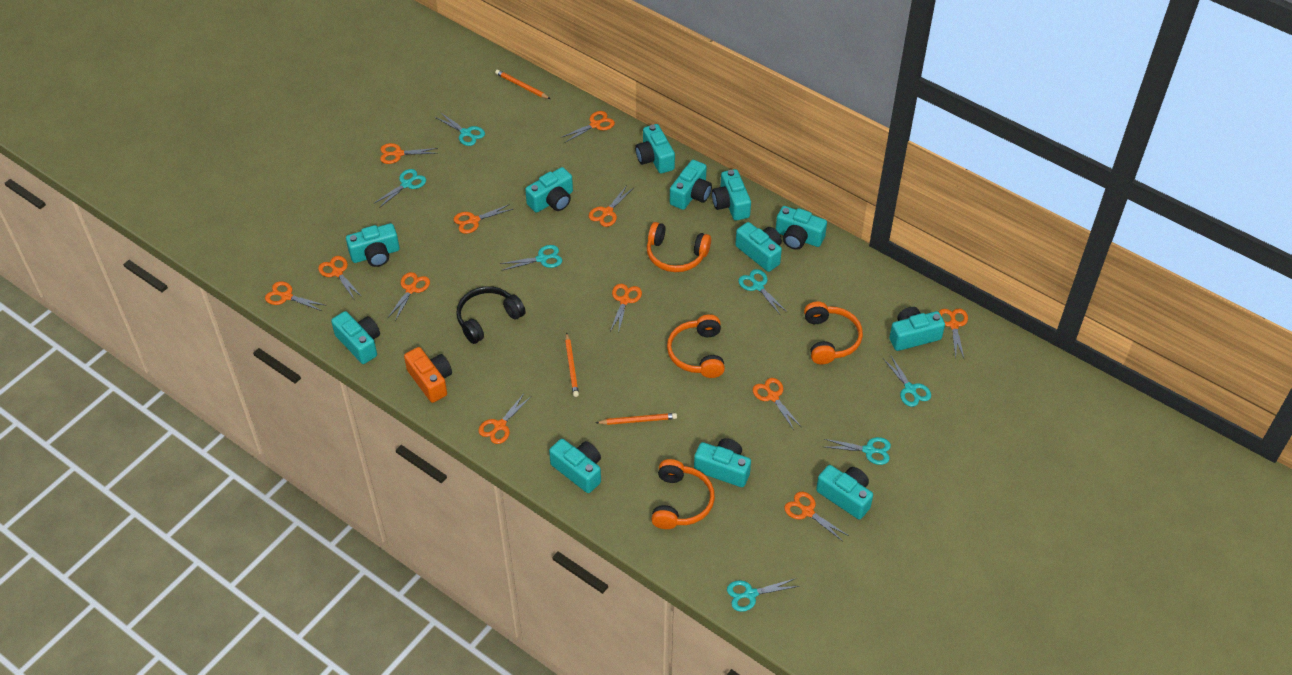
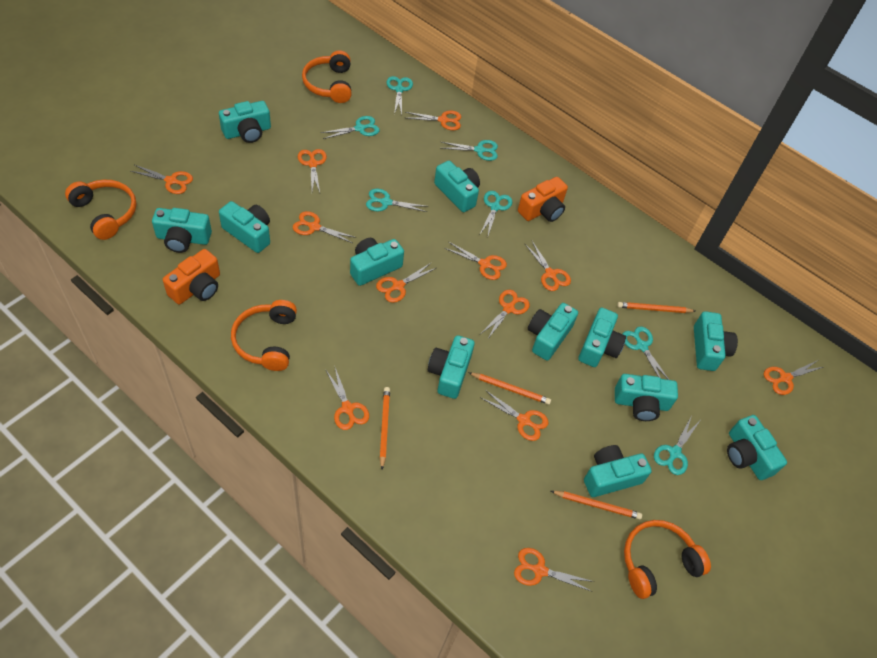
black headphones: [456,286,526,344] = 1 -> none = 0
orange camera: [404,347,452,403] = 1 -> [163,249,220,304] [518,177,568,222] = 2
orange pencil: [495,70,550,99] [565,333,579,397] [596,413,677,425] = 3 -> [380,387,390,469] [468,372,551,405] [551,491,642,520] [617,302,695,313] = 4

